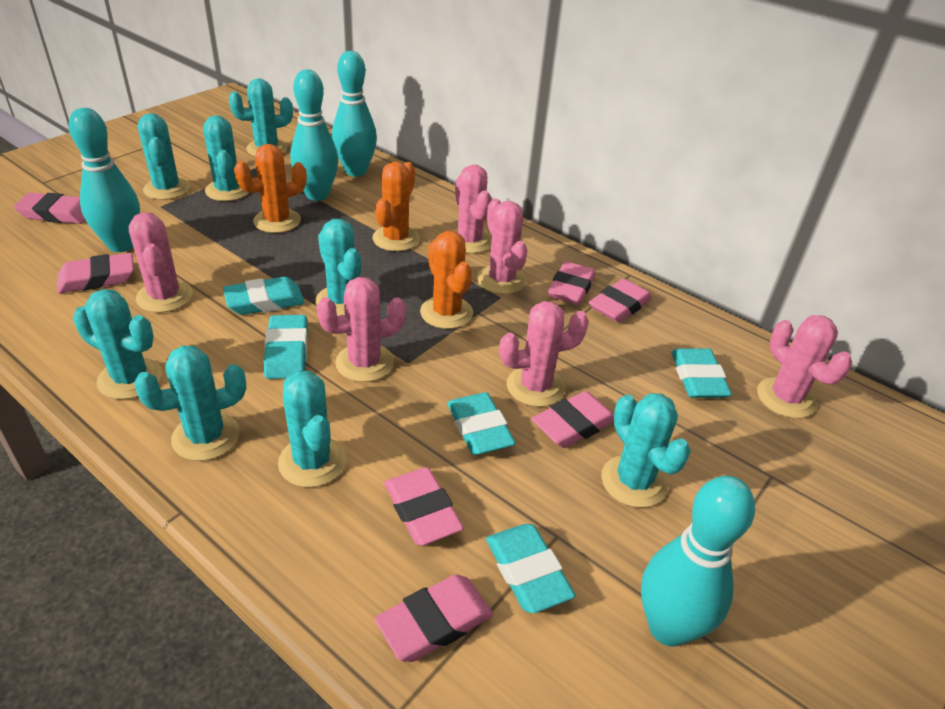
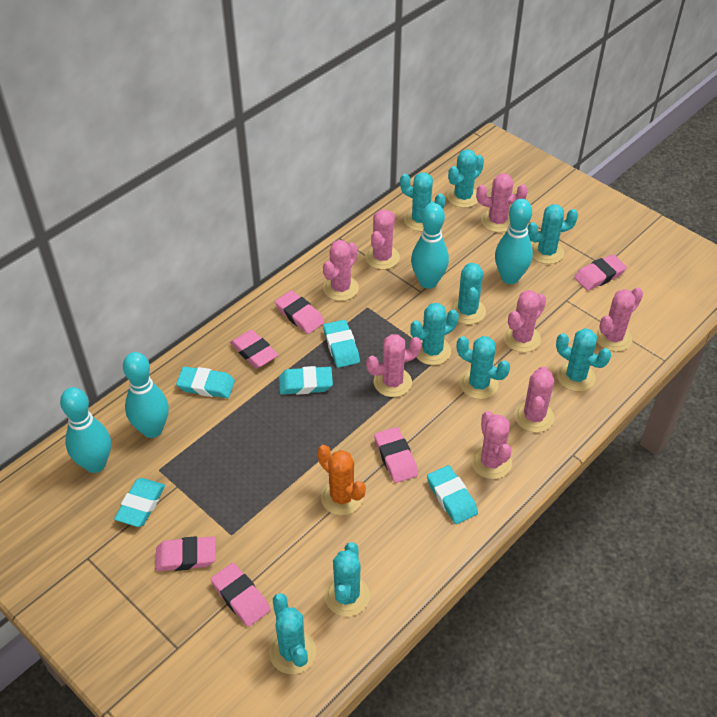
orange cactus: [234,144,307,233] [372,162,420,251] [420,231,473,329] = 3 -> [317,445,366,515] = 1
pink cactus: [129,212,193,313] [316,277,406,382] [452,165,492,254] [477,199,527,294] [499,301,589,407] [757,315,852,418] = 6 -> [323,240,359,301] [365,209,400,270] [366,334,422,397] [471,411,512,479] [476,173,528,232] [504,290,546,352] [514,366,554,432] [595,287,643,352] = 8
pink eraser: [14,193,85,224] [57,253,134,293] [375,574,493,662] [384,467,464,545] [532,391,614,448] [547,261,595,305] [589,279,652,323] = 7 -> [155,536,216,571] [211,563,271,627] [230,330,278,368] [275,290,325,334] [374,427,418,483] [574,254,627,291] = 6
turquoise cactus: [73,289,162,400] [134,346,246,461] [138,113,190,200] [203,115,249,201] [229,78,293,156] [278,371,346,487] [316,219,361,316] [601,393,691,508] = 8 -> [269,593,316,674] [325,542,370,616] [400,172,446,231] [410,303,459,365] [447,149,484,208] [450,263,486,324] [457,336,510,399] [527,204,578,264] [556,328,611,391] = 9

